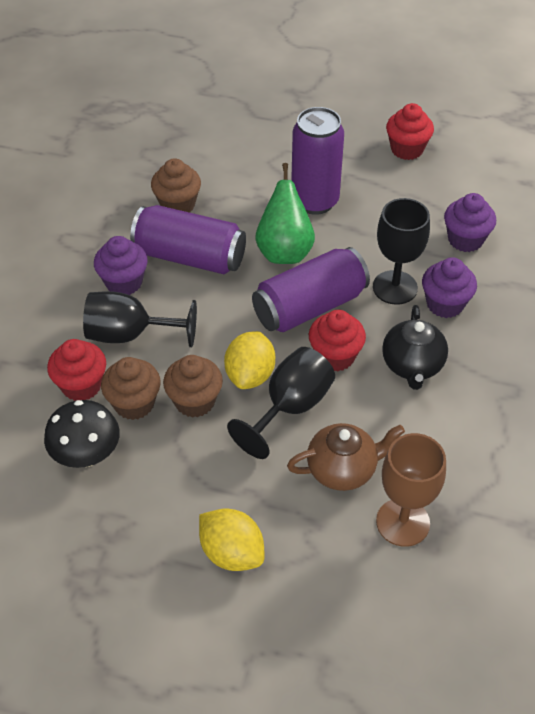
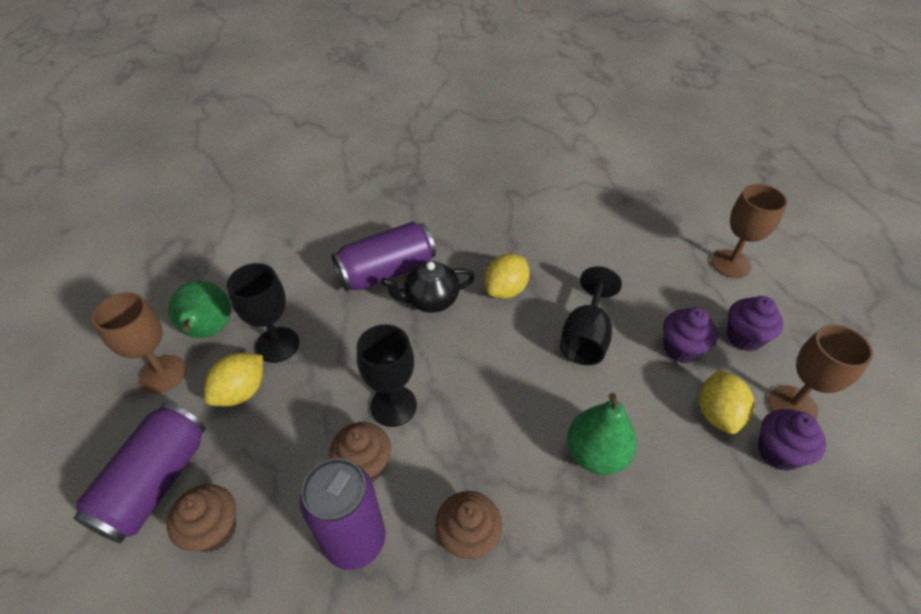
black mushroom: [44,400,120,468] = 1 -> none = 0
brown goblet: [376,433,446,547] = 1 -> [92,292,186,393] [711,184,787,278] [768,324,873,419] = 3
brown teapot: [287,423,405,491] = 1 -> none = 0
green pear: [255,163,315,264] = 1 -> [168,281,231,338] [567,393,637,475] = 2
red cupcake: [47,339,106,401] [309,310,366,371] [386,103,434,160] = 3 -> none = 0
yellow lemon: [199,508,264,571] [224,331,275,389] = 2 -> [204,353,263,406] [484,254,530,299] [699,370,754,434] = 3

